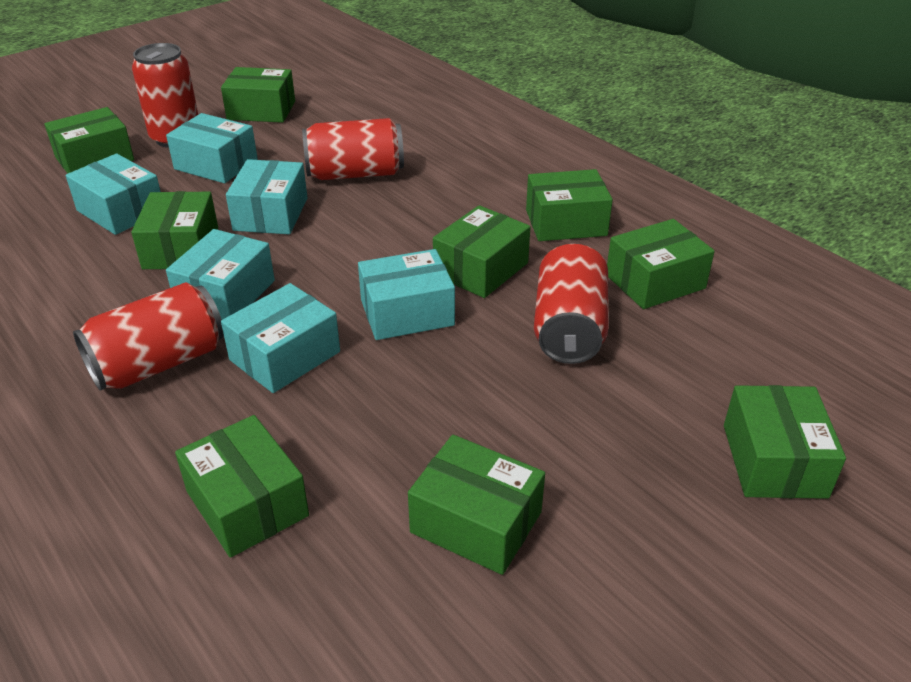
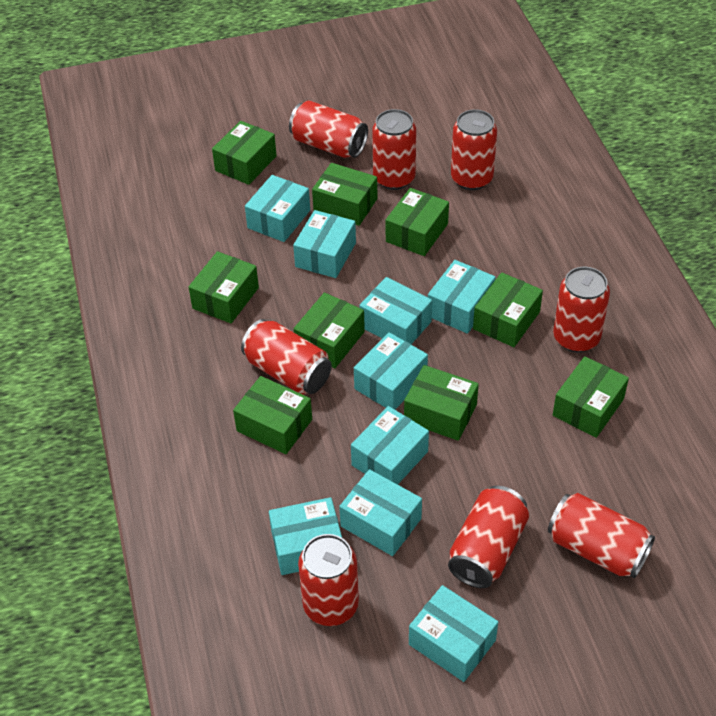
red can: [73,282,224,391] [132,43,198,148] [302,118,404,180] [534,243,608,364] = 4 -> [241,319,332,395] [289,100,368,158] [298,534,359,626] [372,109,416,190] [448,486,529,588] [451,109,497,190] [548,493,655,578] [553,267,610,352] = 8
turquoise box: [66,154,161,235] [166,113,258,183] [166,229,275,320] [221,283,340,393] [226,159,308,234] [358,249,455,340] = 6 -> [245,175,310,242] [269,497,342,575] [293,210,356,278] [339,469,422,556] [351,406,429,485] [354,332,428,409] [359,277,432,344] [409,585,498,682] [428,260,495,334] = 9

